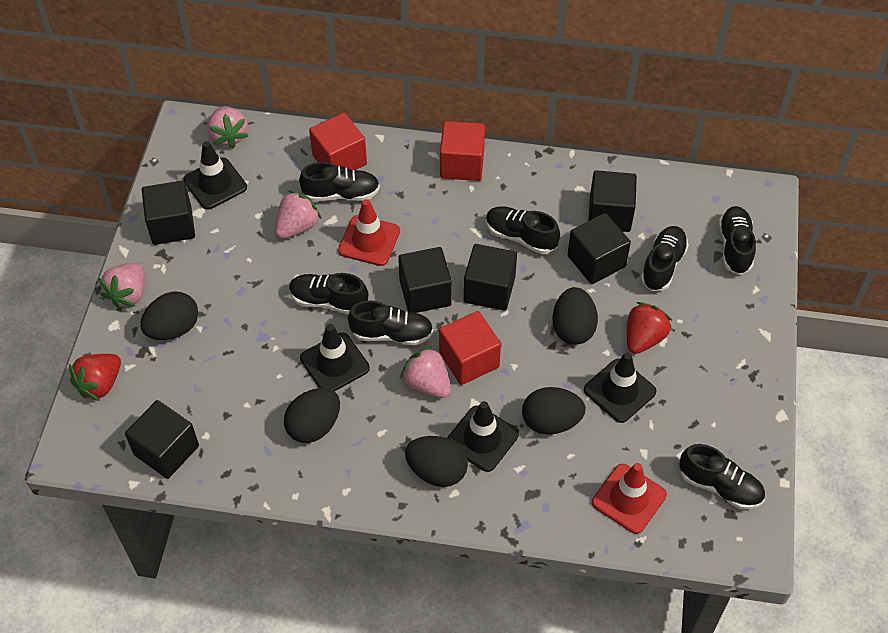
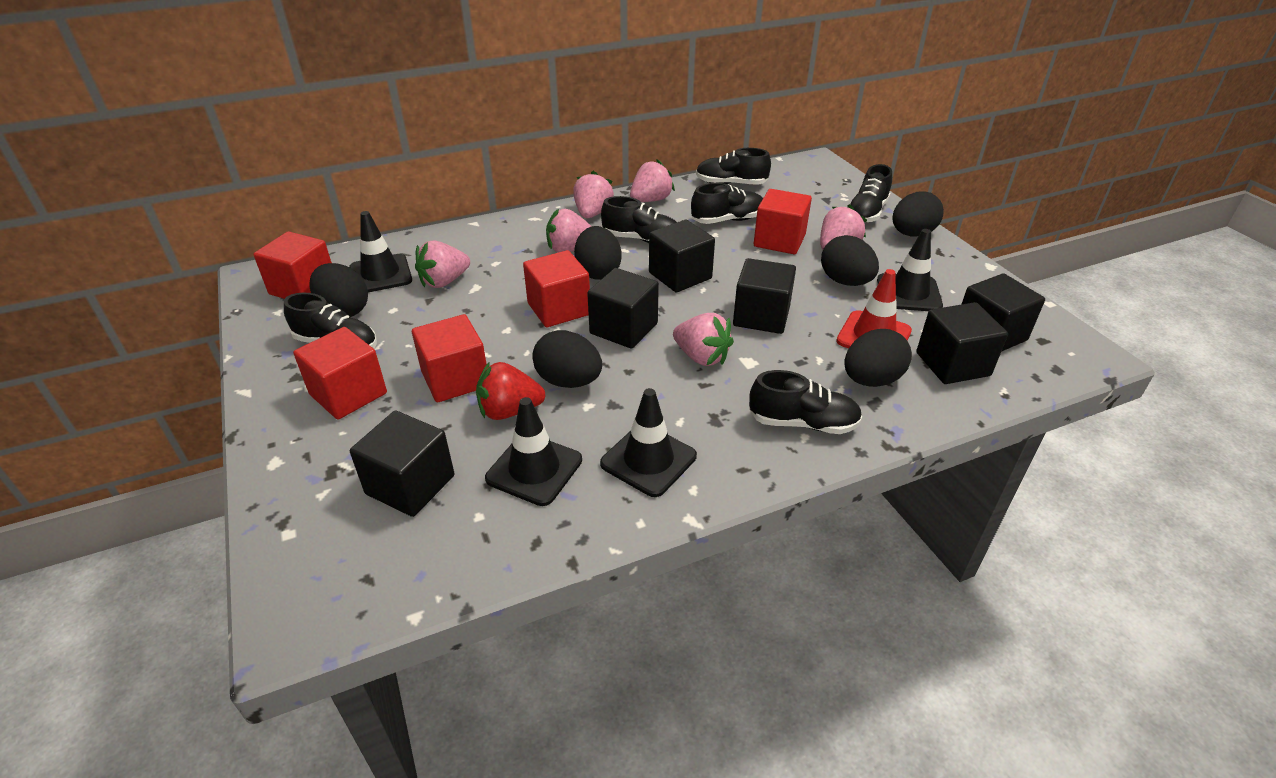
black egg: [141,292,198,340] [284,388,340,443] [405,436,468,487] [522,387,586,435] [553,287,598,345] = 5 -> [309,263,368,317] [532,330,602,388] [574,226,622,280] [821,235,879,286] [844,329,912,387] [892,191,944,237] = 6
black shoe: [289,273,368,314] [299,162,380,201] [348,301,433,346] [486,206,560,254] [641,226,689,291] [679,444,765,509] [719,206,756,275] = 7 -> [284,293,377,349] [601,196,677,243] [691,183,763,224] [696,148,771,185] [749,370,862,434] [850,164,892,223] = 6
pink strawberry: [99,263,144,309] [207,106,248,149] [275,190,321,239] [400,346,451,398] = 4 -> [415,240,470,288] [546,209,592,252] [573,171,614,218] [630,159,675,202] [673,313,734,366] [820,204,867,249] = 6
red cube: [309,113,367,170] [439,311,501,385] [440,121,485,181] = 3 -> [253,231,332,299] [293,327,387,420] [412,314,486,402] [523,250,590,327] [754,189,812,254] = 5
red strawberry: [69,354,121,401] [627,302,672,354] = 2 -> [476,362,545,420] = 1
red traffic cone: [338,199,400,266] [592,463,667,534] = 2 -> [836,269,912,348] = 1

